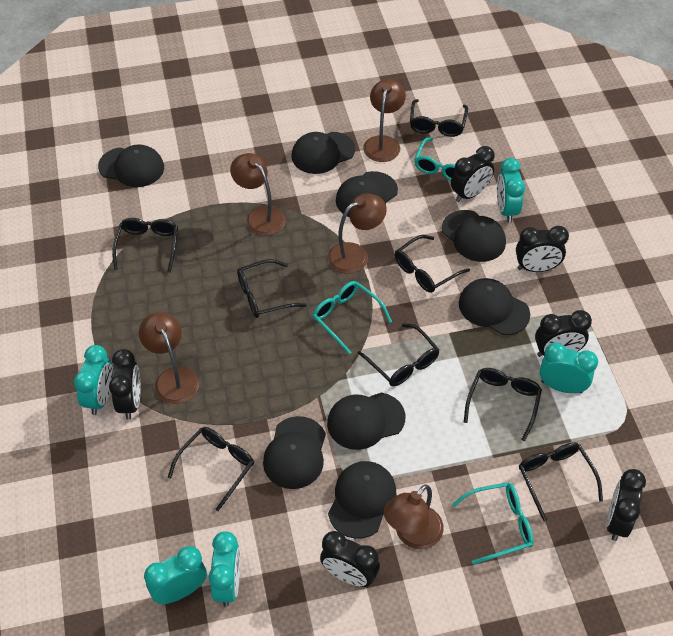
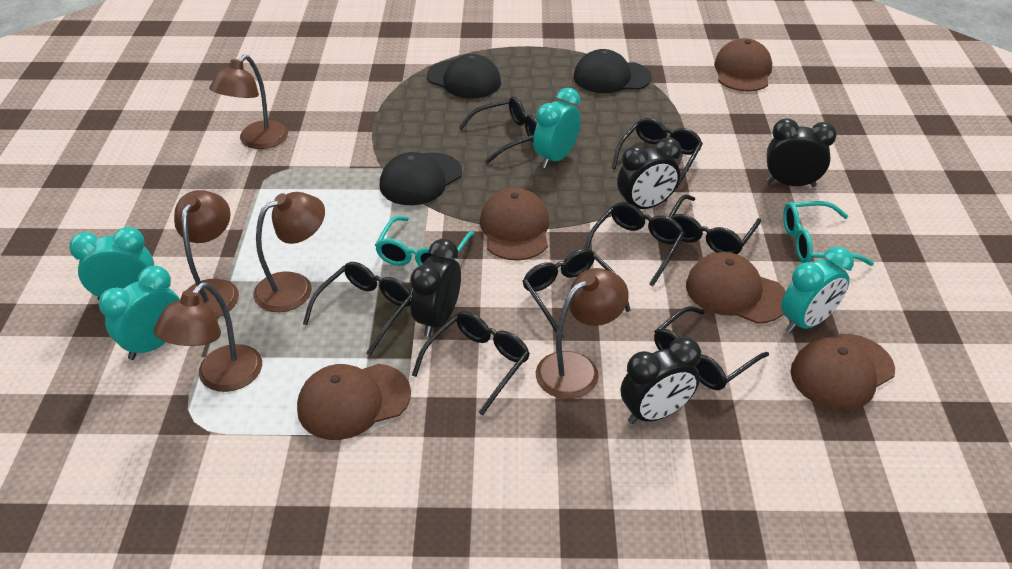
black cap: [98,144,164,187] [263,416,326,489] [291,132,355,174] [327,393,406,450] [328,461,397,539] [336,171,398,218] [442,210,506,262] [459,278,530,335] = 8 -> [380,152,462,205] [427,54,501,99] [574,49,652,93] = 3
black clock: [109,349,141,420] [320,531,380,587] [451,146,495,202] [516,226,569,272] [535,310,592,357] [606,469,646,541] = 6 -> [410,239,461,337] [617,137,681,209] [621,337,701,424] [767,118,837,187] = 4
brown cap: none = 0 -> [297,364,411,440] [480,188,549,261] [686,252,786,324] [714,38,772,92] [791,334,895,410] = 5
turquoise clock: [74,345,113,415] [144,546,207,604] [209,531,241,607] [497,158,525,223] [540,342,598,393] = 5 -> [69,227,154,300] [99,266,180,360] [533,88,581,168] [781,247,854,334] = 4
turquoise glasses: [313,281,392,354] [414,137,477,181] [452,482,534,565] = 3 -> [375,216,474,266] [783,201,874,266] = 2

